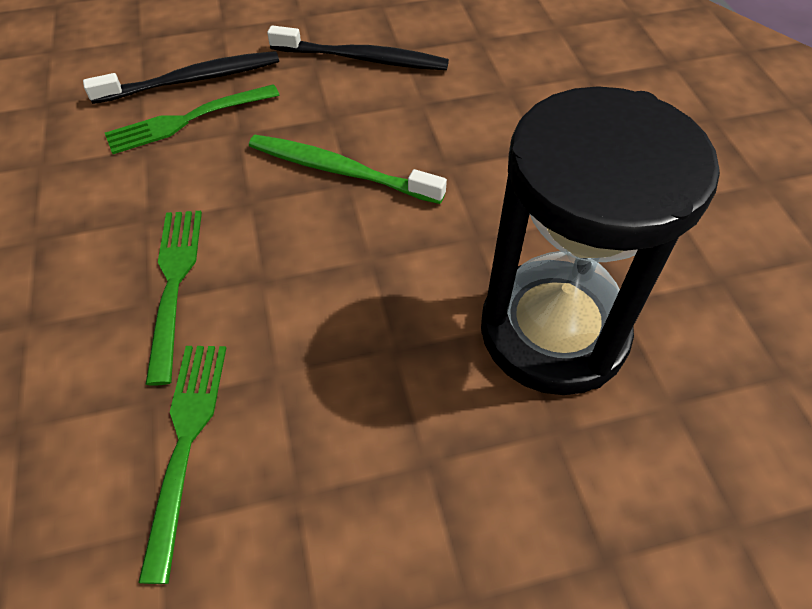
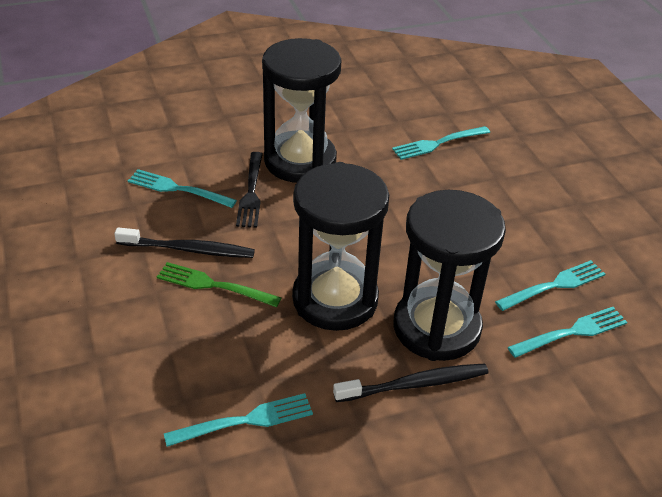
black fork: none = 0 -> [236,152,263,228] = 1
black hourglass: [481,86,720,395] = 1 -> [262,38,342,183] [292,162,389,331] [394,190,506,361] = 3
green fork: [105,84,280,154] [138,346,226,584] [146,211,202,386] = 3 -> [157,262,281,307] = 1
green toothbrush: [249,135,447,204] = 1 -> none = 0
turquoise fork: none = 0 -> [128,169,237,208] [164,393,313,447] [392,126,490,160] [495,260,605,311] [508,307,627,358] = 5

